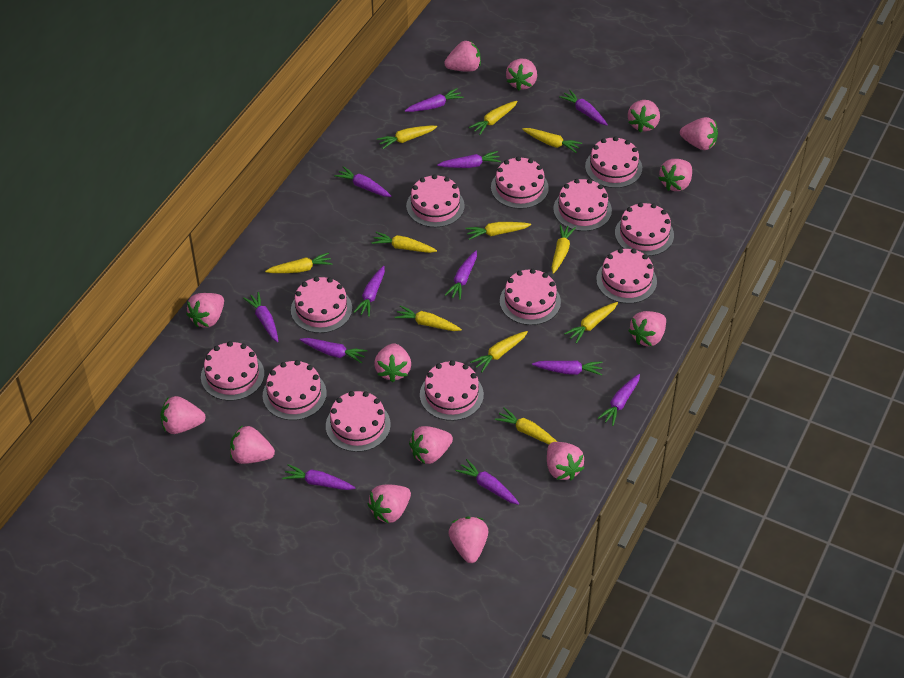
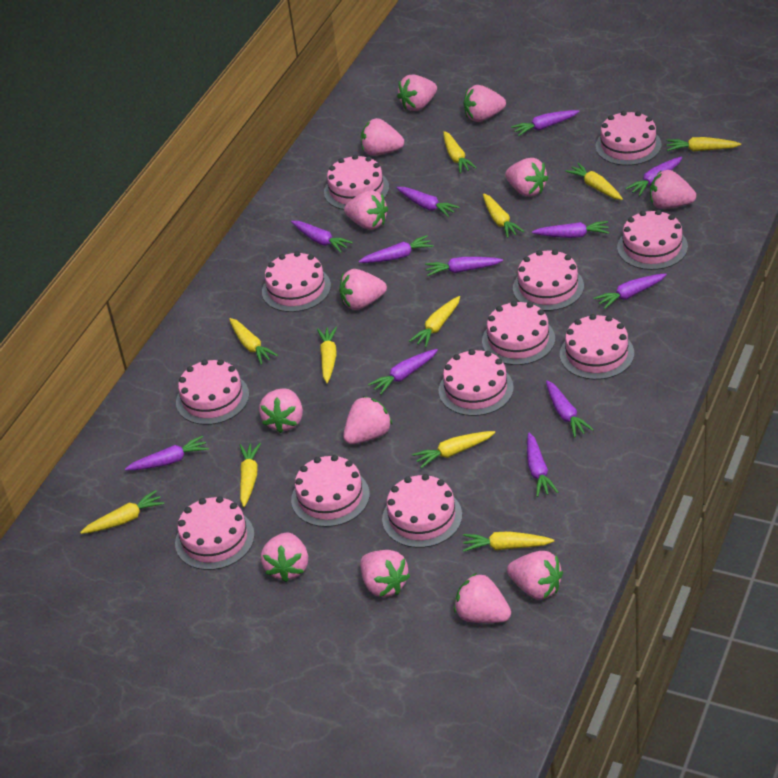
pink strawberry: [161,396,206,434] [186,293,224,328] [230,425,275,464] [368,485,411,523] [374,343,411,382] [409,426,453,464] [444,40,481,72] [448,517,488,563] [506,59,537,91] [547,442,584,480] [628,100,660,132] [629,311,666,346] [658,159,692,191] [680,117,718,150] = 14 -> [259,388,303,433] [261,532,308,582] [339,269,387,310] [343,396,392,444] [344,190,388,230] [360,550,410,597] [361,118,404,156] [397,74,437,111] [454,573,511,623] [464,85,506,122] [505,158,548,197] [507,551,563,600] [650,170,696,209] = 13

